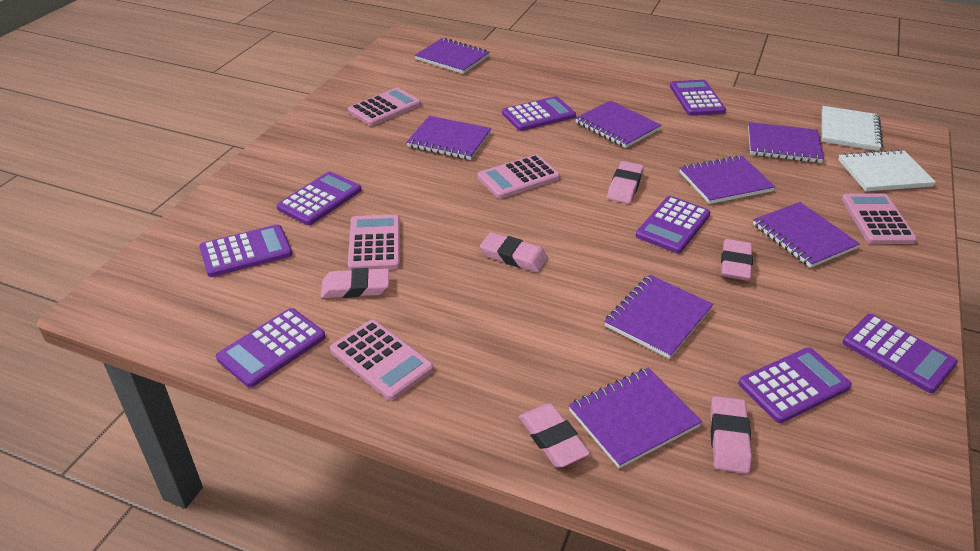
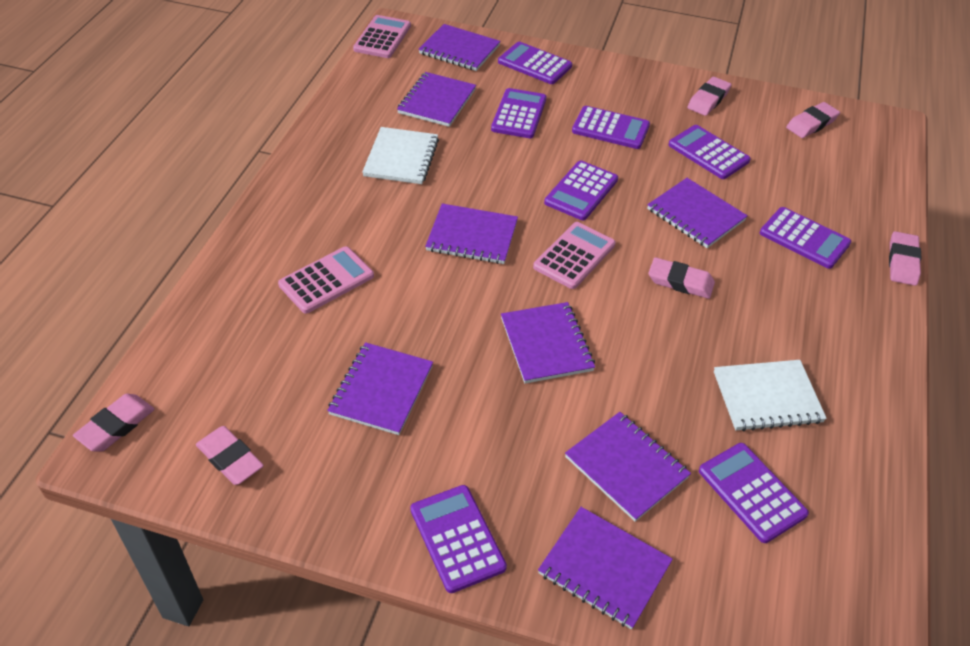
pink calculator: [330,320,434,400] [348,88,421,126] [348,214,400,270] [477,154,560,199] [842,194,917,244] = 5 -> [278,246,374,314] [353,15,411,58] [533,222,616,289] = 3

